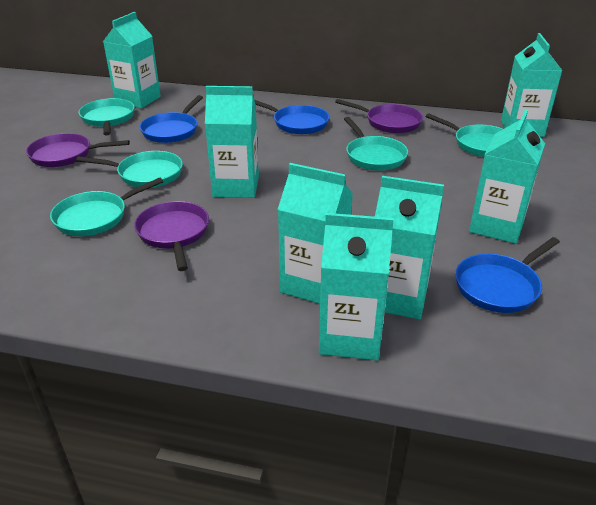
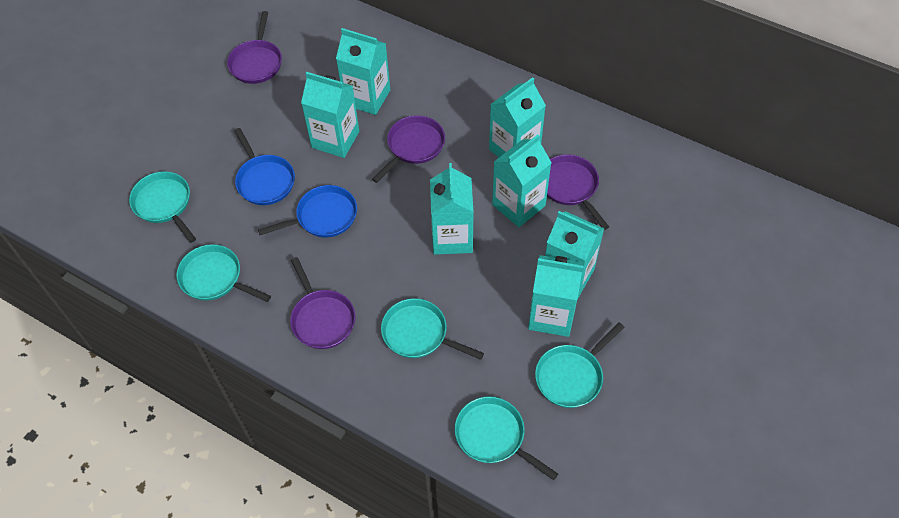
blue pan: [140,95,203,143] [255,100,329,134] [455,237,560,313] = 3 -> [234,128,295,205] [258,185,357,237] = 2
purple pan: [26,133,130,167] [134,201,209,271] [335,99,423,133] = 3 -> [227,11,282,84] [290,257,355,349] [372,115,445,183] [547,154,609,230] = 4

